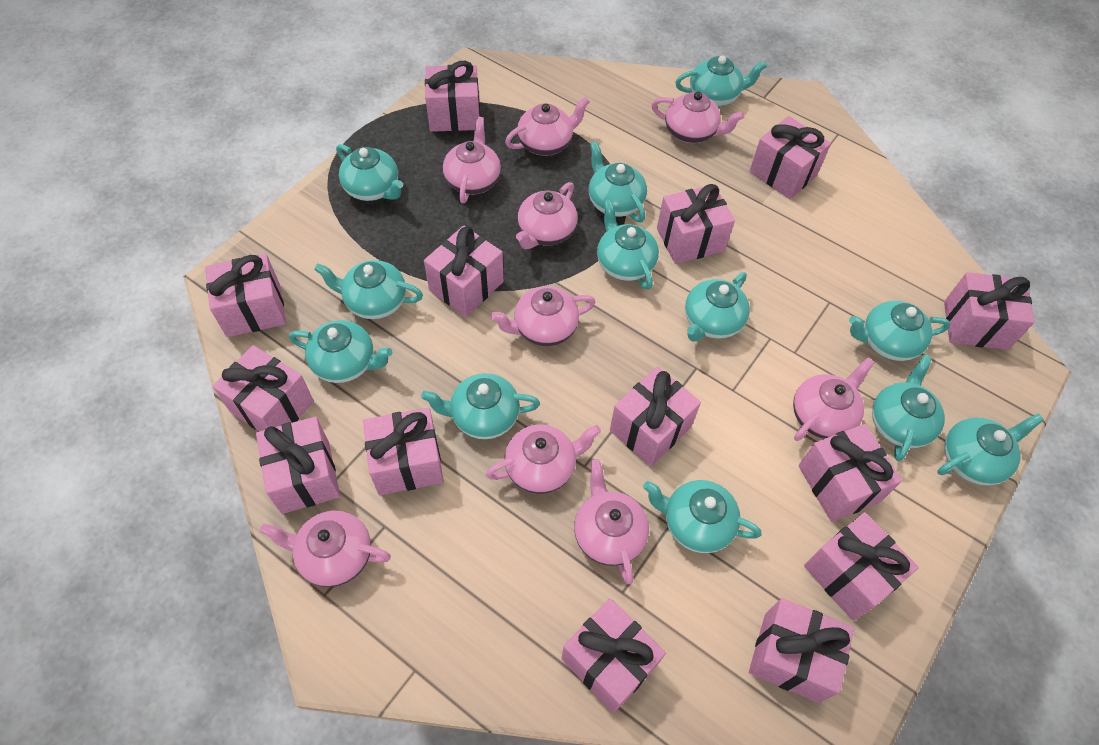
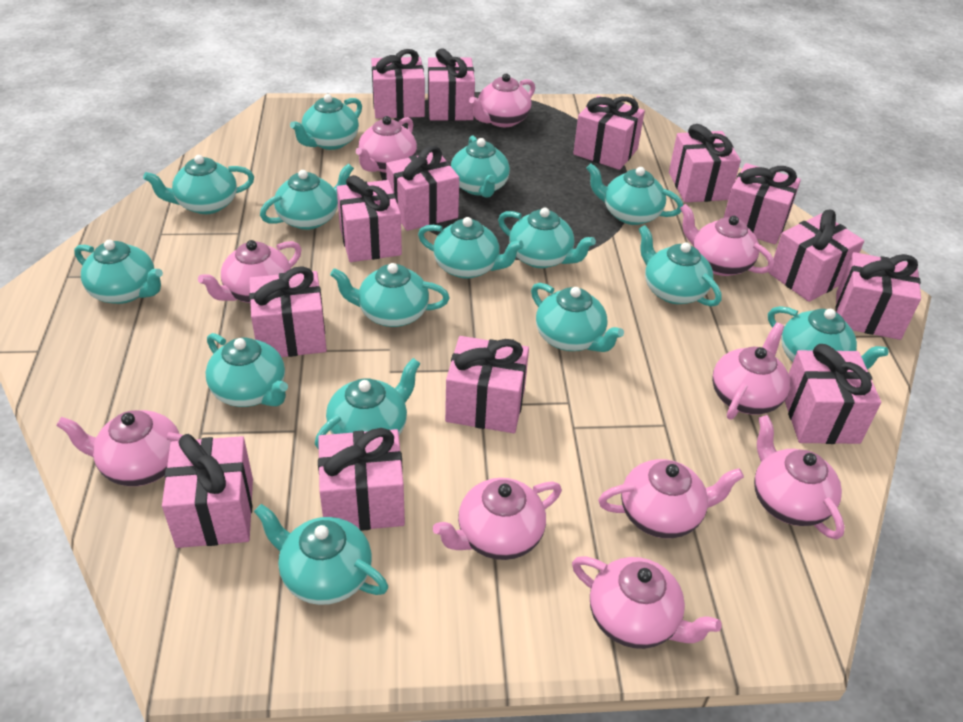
pink teapot: [260,511,391,587] [443,117,501,203] [486,425,601,494] [491,286,596,346] [505,96,590,156] [516,182,578,249] [574,459,649,584] [652,92,745,143] [793,357,875,441] = 9 -> [56,410,183,486] [198,240,302,303] [356,116,417,173] [433,478,562,560] [469,74,535,127] [572,556,722,649] [598,459,744,538] [680,204,774,276] [712,323,790,420] [754,415,845,540] = 10
turquoise teapot: [289,320,393,383] [314,260,423,319] [336,144,403,201] [421,373,540,439] [589,141,647,222] [597,199,659,290] [643,480,761,553] [675,55,767,107] [685,272,750,342] [849,301,950,361] [872,355,945,461] [937,413,1044,486] = 12 -> [74,240,163,304] [143,155,254,214] [205,333,288,407] [254,504,388,605] [260,163,354,230] [290,94,362,150] [315,358,421,449] [330,263,450,327] [418,217,524,279] [451,136,510,198] [498,208,596,268] [531,283,624,352] [586,164,683,225] [639,225,722,307] [768,306,889,369] = 15

